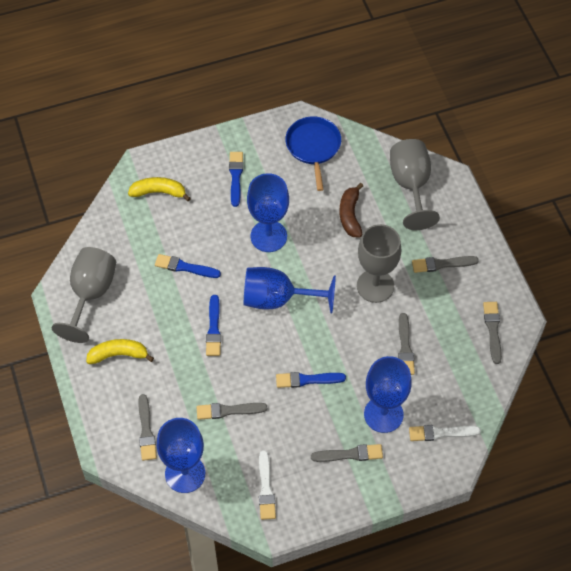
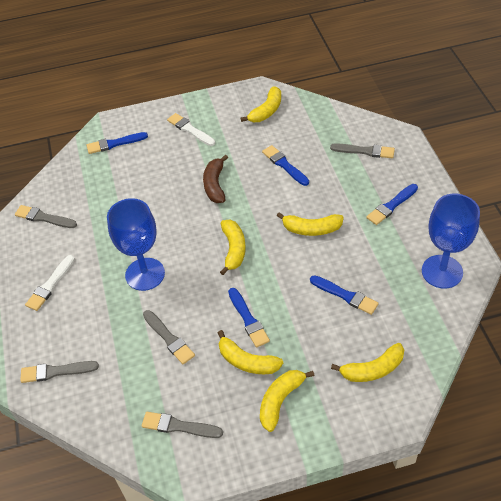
blue brush: [155,254,221,278] [206,295,221,356] [229,152,243,207] [276,372,346,388] = 4 -> [87,132,148,154] [228,288,270,348] [262,145,309,186] [310,275,379,315] [366,184,418,225] = 5
blue goblet: [157,418,205,493] [244,267,336,313] [247,173,289,252] [364,356,412,433] = 4 -> [107,198,165,291] [422,194,480,288] = 2
blue pan: [285,116,341,191] = 1 -> none = 0
grey brush: [138,394,157,461] [197,403,267,420] [311,444,383,462] [398,313,415,375] [412,256,479,273] [483,302,502,364] = 6 -> [15,205,77,228] [20,361,99,383] [142,412,223,438] [143,310,195,364] [330,143,395,158] = 5
grey goblet: [52,247,116,343] [357,224,401,303] [390,139,440,230] = 3 -> none = 0
yellow banana: [86,339,154,364] [128,177,191,201] = 2 -> [218,330,283,374] [220,220,246,275] [241,86,281,122] [260,370,314,432] [277,212,344,236] [331,343,404,382] = 6

